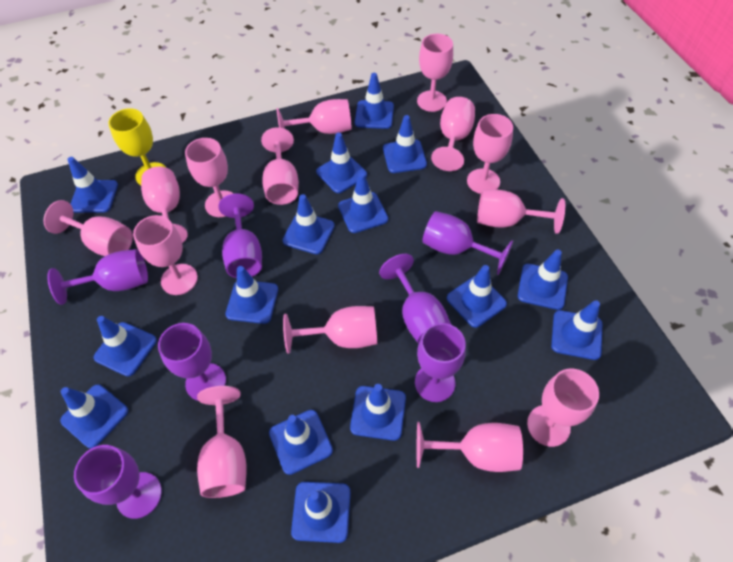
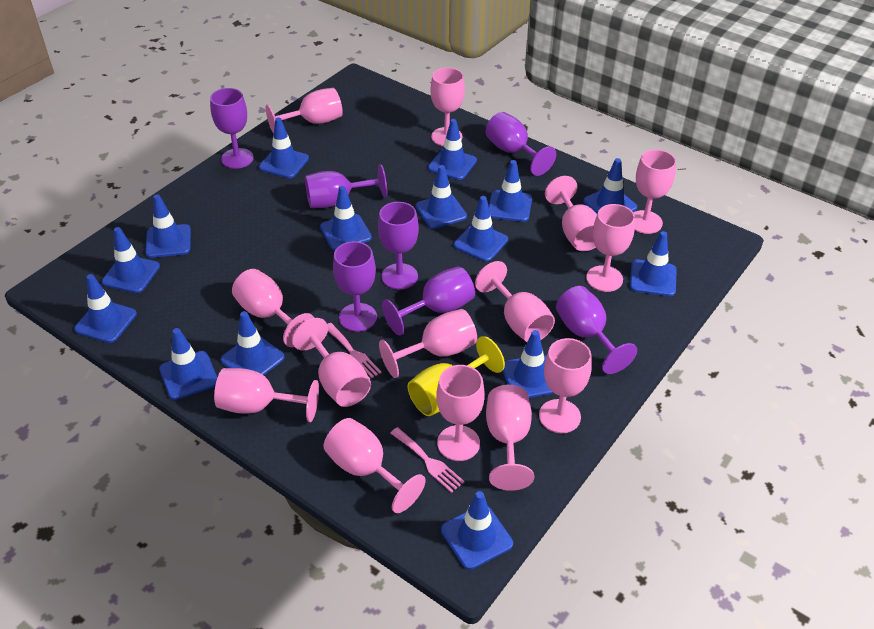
pink fork: none = 0 -> [327,323,382,379] [390,427,465,493] = 2

